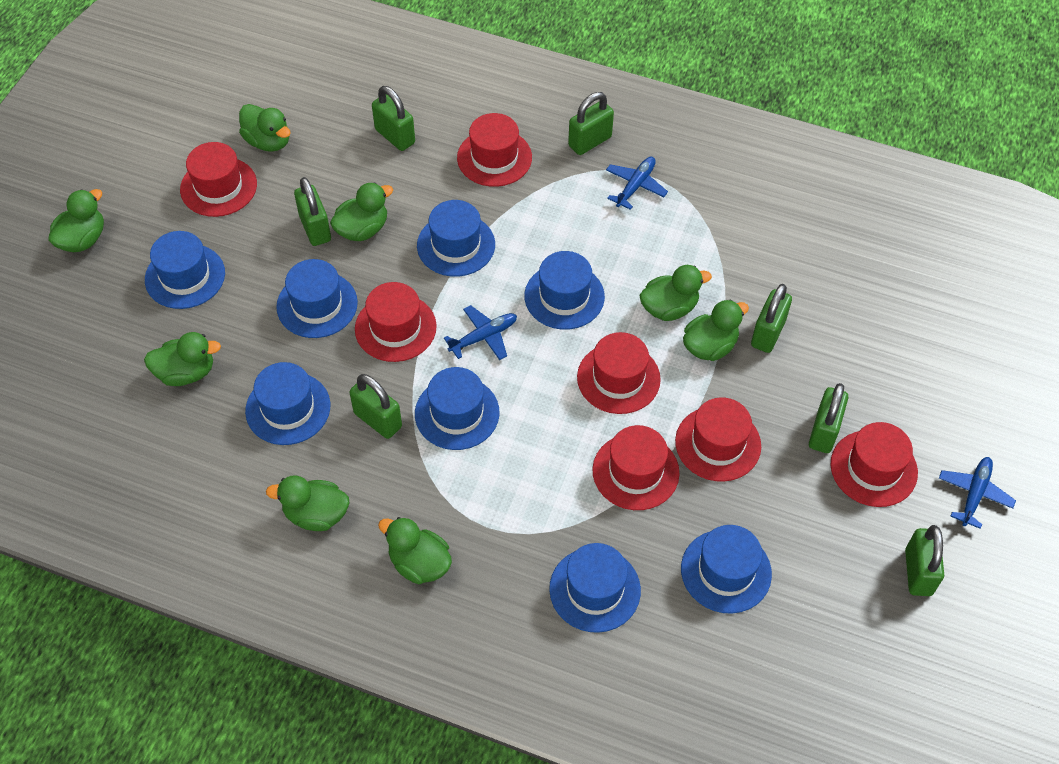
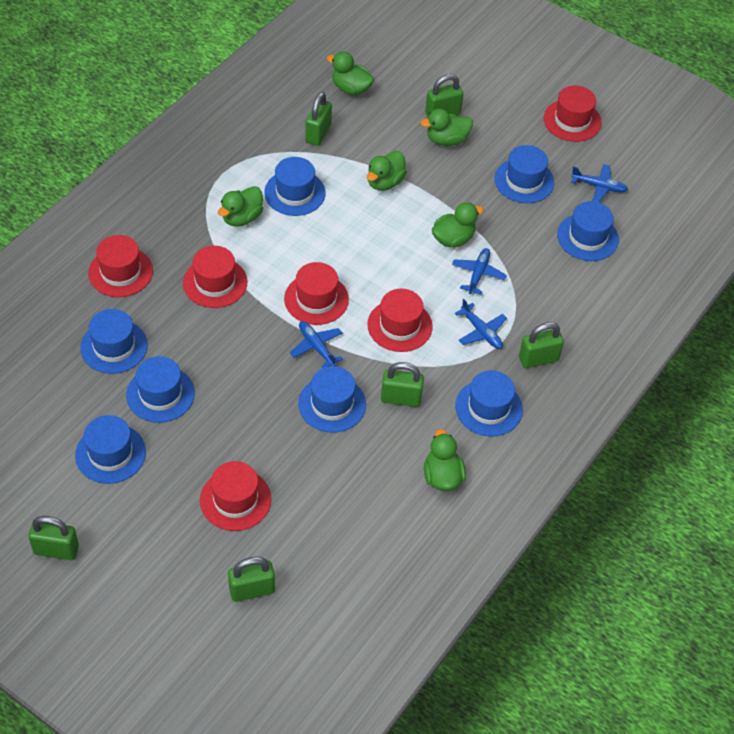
blue plane: [444,305,517,360] [606,157,668,210] [939,457,1016,529] = 3 -> [290,321,343,368] [452,248,507,295] [455,299,507,349] [571,164,628,202] = 4
green duck: [48,189,104,252] [144,332,221,386] [239,104,291,152] [266,475,349,531] [330,182,393,241] [378,517,452,584] [639,265,712,321] [683,299,749,361] = 8 -> [218,186,263,227] [327,51,374,95] [367,151,407,191] [420,109,473,146] [424,429,466,491] [432,202,484,247] = 6
green padlock: [294,177,331,246] [350,374,402,439] [372,86,415,151] [568,92,614,155] [751,284,792,353] [809,383,848,453] [905,525,944,596] = 7 -> [28,516,79,560] [228,557,275,602] [305,92,332,146] [381,362,424,407] [425,74,463,117] [519,322,564,368] = 6
red hat: [180,142,257,217] [355,282,437,362] [457,113,532,187] [577,332,661,414] [593,425,680,510] [675,397,761,482] [831,422,918,507] = 7 -> [88,235,153,297] [183,246,247,308] [200,461,271,531] [284,262,349,325] [367,289,433,352] [544,86,602,142] = 6

